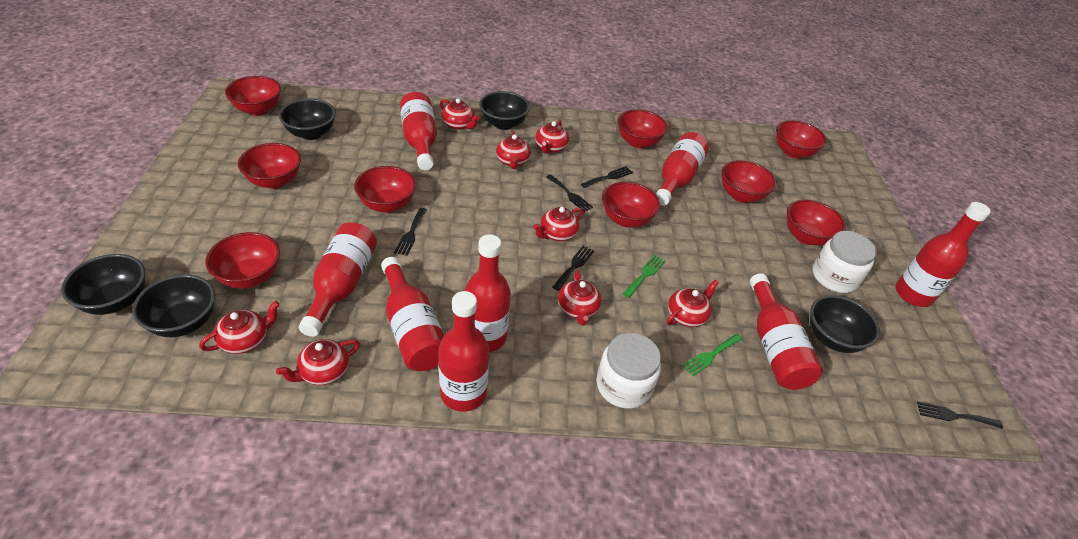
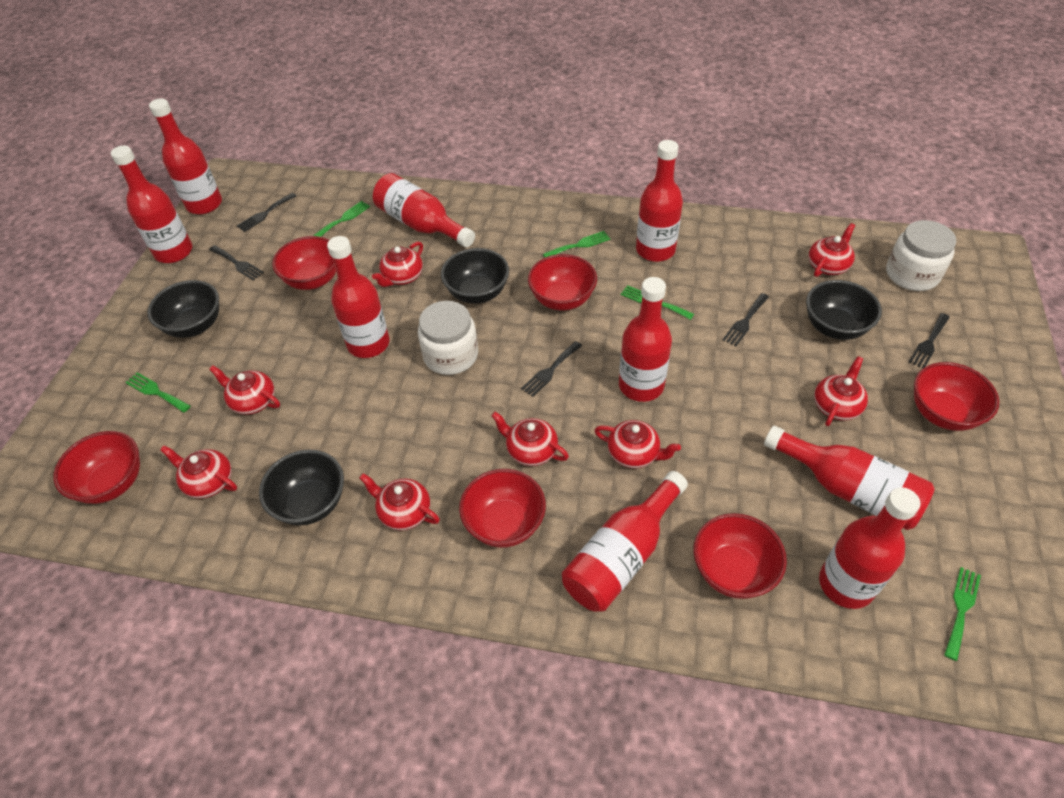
black bowl: [61,254,145,315] [132,274,215,337] [279,99,336,140] [479,91,530,130] [810,295,880,353] = 5 -> [148,280,219,338] [259,450,344,526] [441,248,509,304] [806,280,882,340] = 4
green fork: [622,255,666,298] [683,333,743,376] = 2 -> [125,372,191,413] [313,201,370,237] [543,231,610,258] [621,285,694,320] [944,567,981,661] = 5
red bottle: [299,222,377,337] [381,257,444,371] [400,92,437,170] [438,291,489,412] [464,234,511,352] [656,132,709,206] [750,273,823,390] [896,202,991,307] = 8 -> [111,145,192,263] [149,98,222,214] [327,236,390,358] [373,173,475,247] [562,471,688,612] [619,277,672,402] [636,140,683,262] [764,426,935,530] [819,487,920,609] = 9
red bowl: [205,232,280,289] [225,76,281,116] [238,143,301,189] [354,166,416,213] [602,182,660,227] [617,109,668,148] [721,160,776,203] [776,120,827,159] [786,199,846,245] = 9 -> [53,431,140,504] [272,236,337,290] [459,469,546,548] [528,254,597,310] [694,513,787,599] [914,362,999,431] = 6

